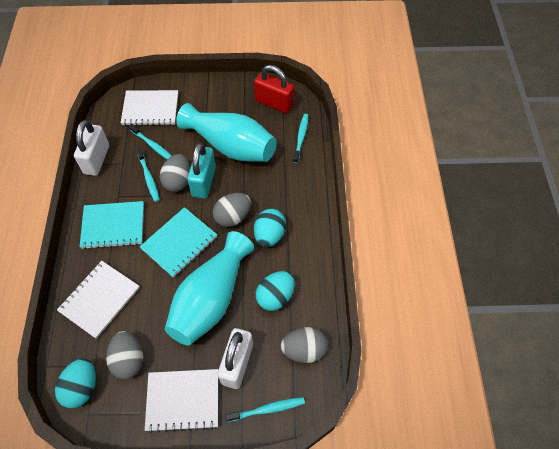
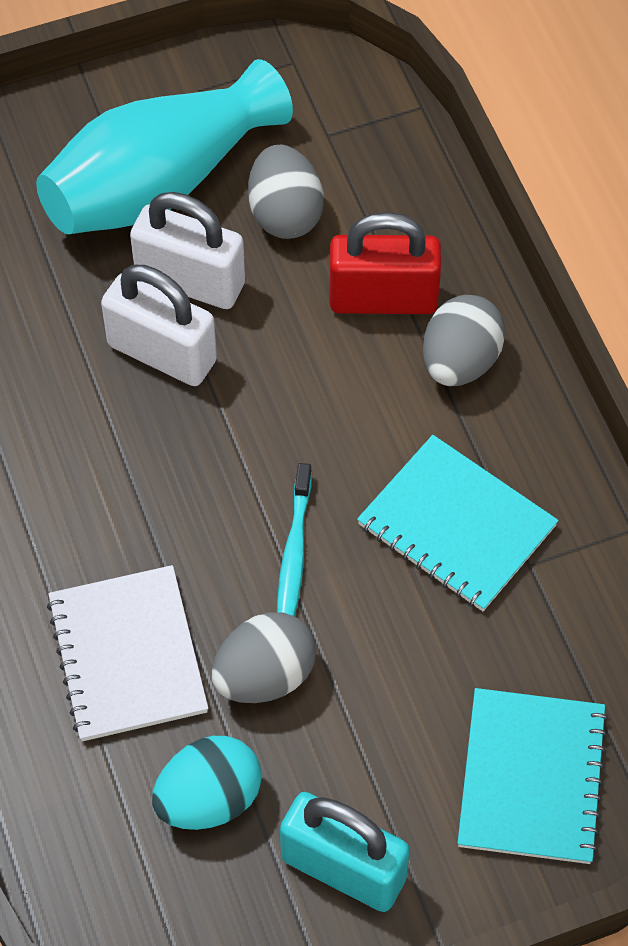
grey egg: [106,331,143,379] [160,154,190,192] [213,193,251,227] [281,327,328,363] = 4 -> [212,612,316,703] [248,145,324,239] [423,295,505,386] = 3
turquoise egg: [55,358,96,408] [254,209,286,247] [256,271,295,311] = 3 -> [152,736,262,830] = 1
turquoise toothbrush: [129,124,172,159] [136,148,160,202] [225,397,305,422] [293,114,308,163] = 4 -> [277,463,312,616] = 1
turquoise vase: [165,231,254,345] [176,103,276,162] = 2 -> [36,59,293,234] = 1
white notebook: [57,261,140,339] [121,90,178,126] [145,369,218,433] = 3 -> [47,565,208,741] = 1

